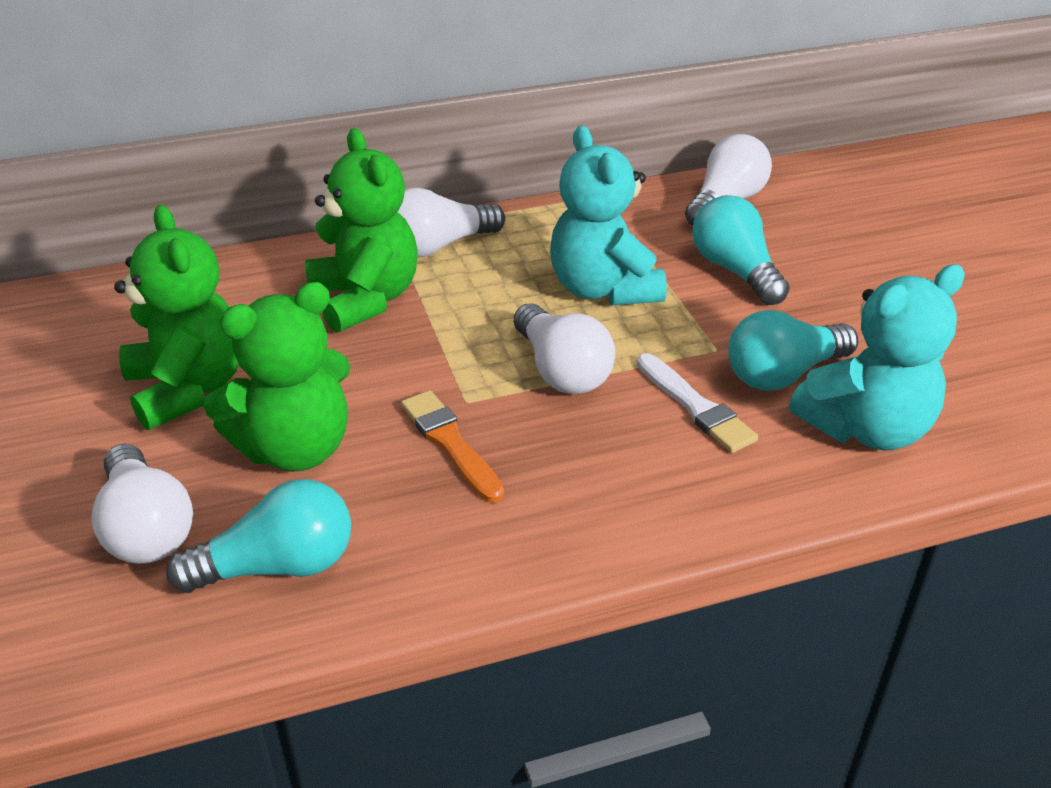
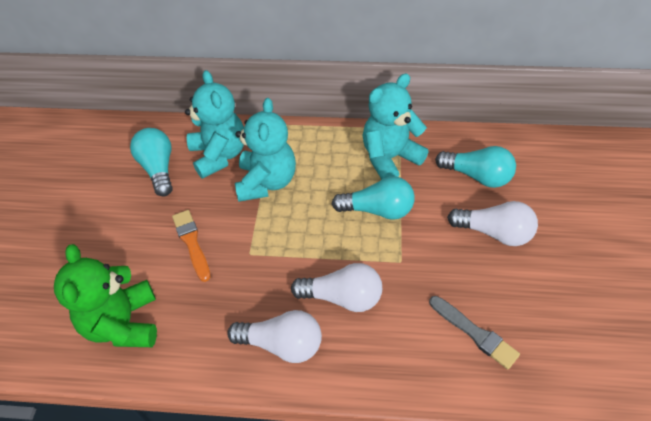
green teddy bear: [114,205,239,430] [203,282,351,472] [305,128,418,333] = 3 -> [54,244,157,347] = 1
grey brush: none = 0 -> [429,296,520,369] = 1
turquoise teddy bear: [550,126,667,306] [789,264,965,450] = 2 -> [185,70,244,179] [235,98,296,202] [363,74,428,180] = 3
white brush: [637,353,758,453] = 1 -> none = 0
white light bulb: [91,444,193,564] [398,188,505,257] [514,303,615,394] [685,134,772,226] = 4 -> [227,310,322,363] [291,263,382,312] [447,201,538,246] = 3

